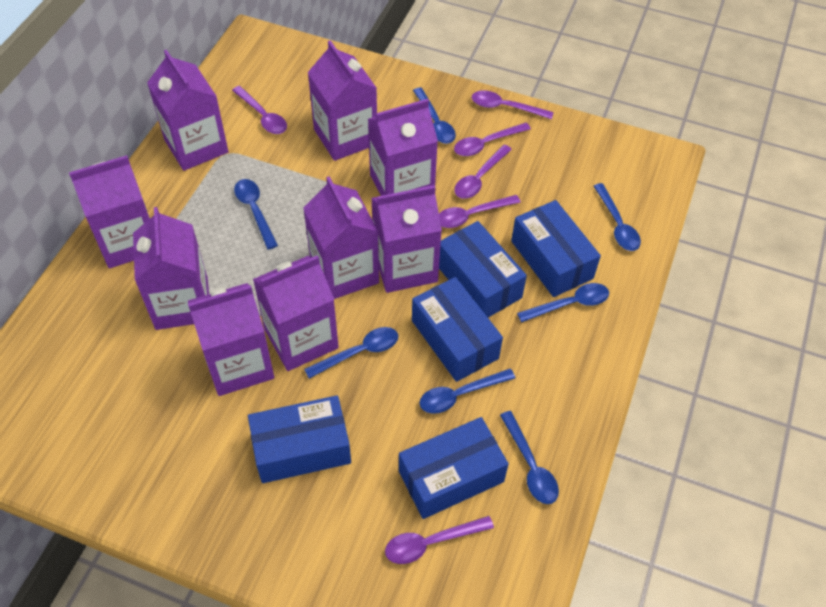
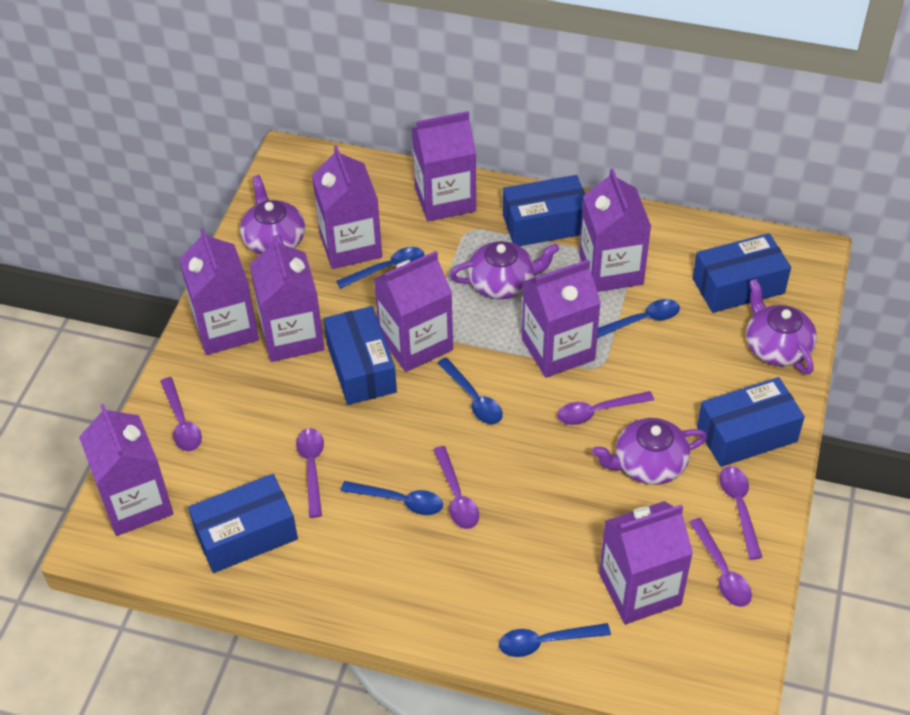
blue spoon: [234,179,278,250] [304,327,398,379] [413,87,456,144] [419,369,515,414] [500,411,559,504] [517,283,609,322] [594,183,641,251] = 7 -> [336,247,424,289] [341,481,443,515] [437,358,503,424] [499,623,611,657] [597,299,680,338] = 5
purple teapot: none = 0 -> [240,175,305,254] [450,241,559,299] [592,418,707,485] [746,279,817,374] = 4

